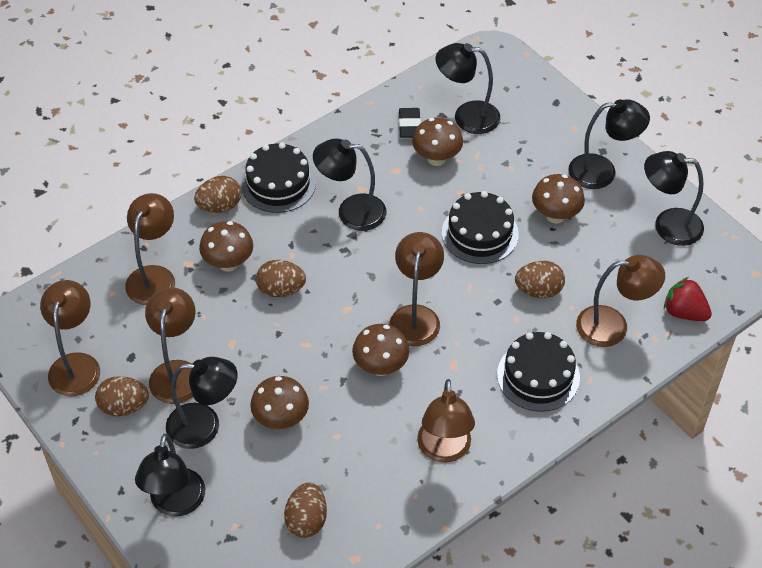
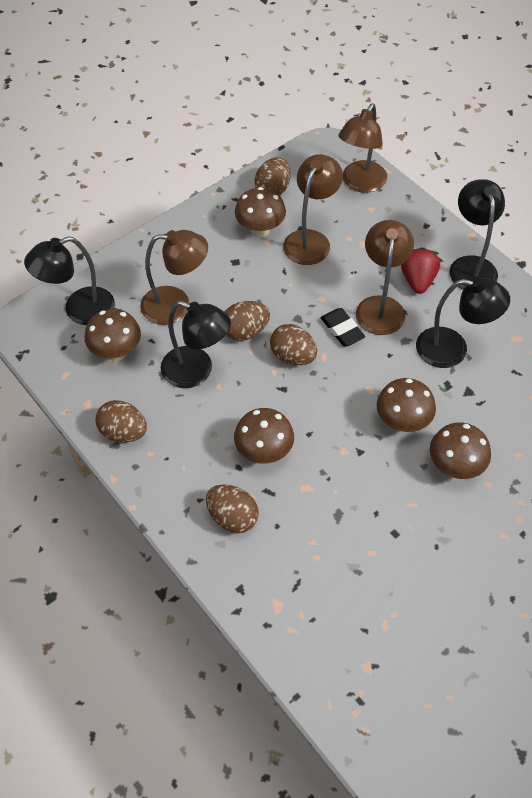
black cake: [241,142,316,213] [442,191,519,264] [497,332,580,412] = 3 -> none = 0
black lamp: [135,434,205,517] [166,357,238,449] [313,138,386,231] [436,43,500,134] [568,99,650,189] [644,151,704,246] = 6 -> [24,236,115,325] [161,301,231,388] [416,277,510,368] [449,179,505,290] = 4
brown lamp: [40,280,100,396] [125,193,175,305] [145,287,195,404] [389,232,444,346] [417,379,475,463] [576,255,665,347] = 6 -> [140,230,208,325] [283,154,343,265] [339,104,387,193] [356,220,414,335] = 4

